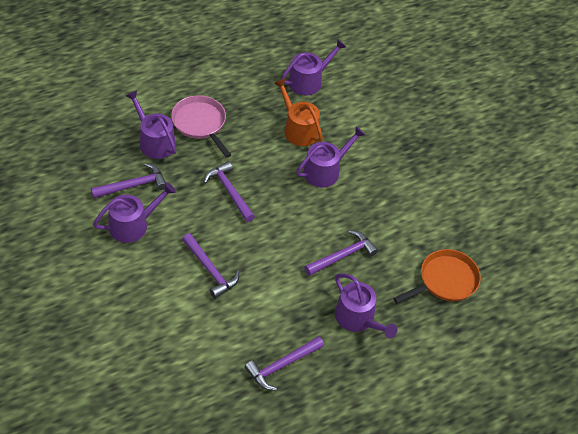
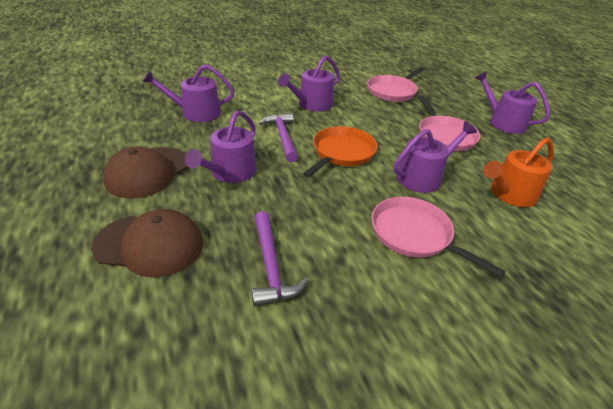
brown cap: none = 0 -> [92,209,203,277] [103,146,188,198] = 2
pink pan: [171,95,231,158] = 1 -> [367,67,425,102] [371,197,505,278] [418,95,480,151] = 3
purple hammer: [91,163,166,198] [182,233,239,299] [204,161,255,222] [245,336,324,390] [305,230,378,276] = 5 -> [251,211,308,307] [259,112,298,162] = 2

